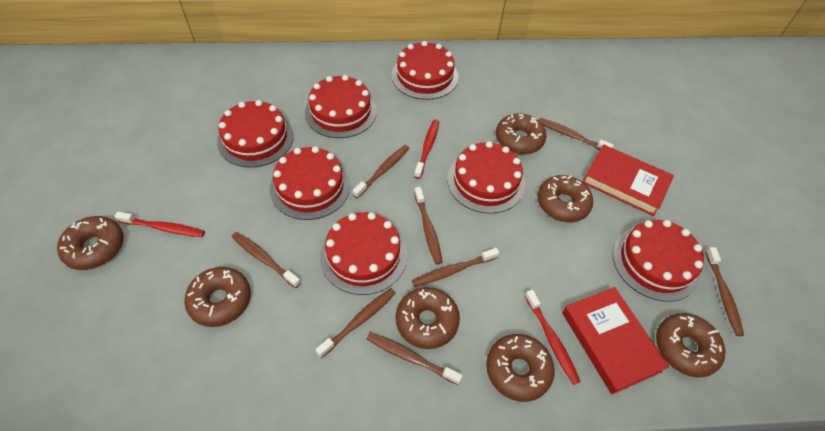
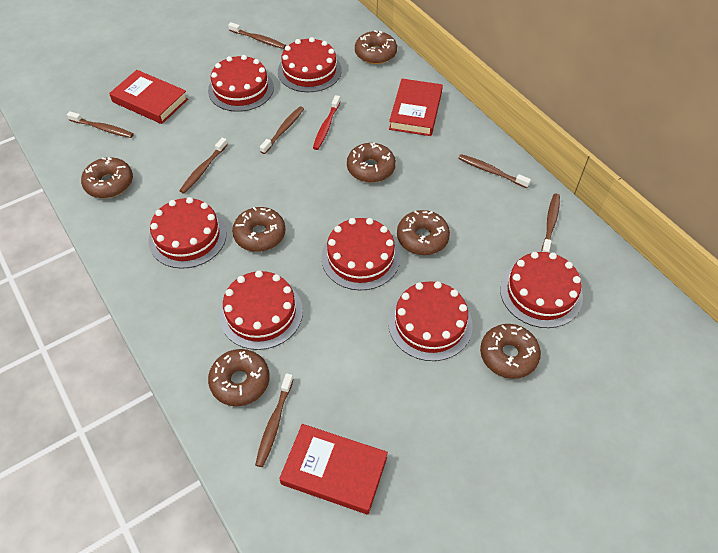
brown toothbrush: [232,232,301,288] [315,288,396,358] [353,145,409,198] [366,332,463,385] [412,248,499,287] [414,187,443,264] [539,118,614,150] [705,247,744,336] = 8 -> [67,111,134,138] [179,137,228,194] [228,22,286,49] [255,373,293,467] [260,106,304,154] [458,154,531,188] [541,194,560,252] = 7
red book: [562,287,669,394] [582,144,674,216] = 2 -> [109,70,188,124] [279,424,388,515] [389,79,443,136] = 3
red toothbrush: [114,212,205,237] [414,119,439,179] [525,290,581,385] = 3 -> [313,95,340,150] = 1

